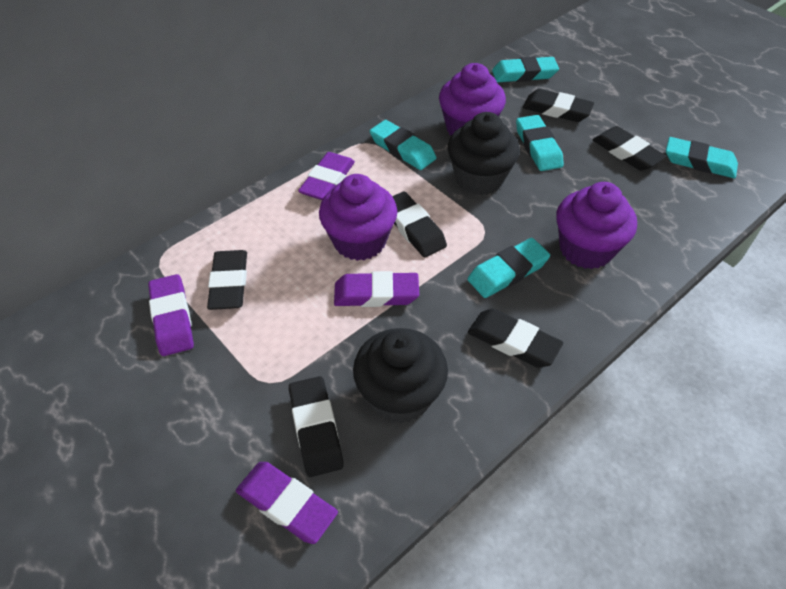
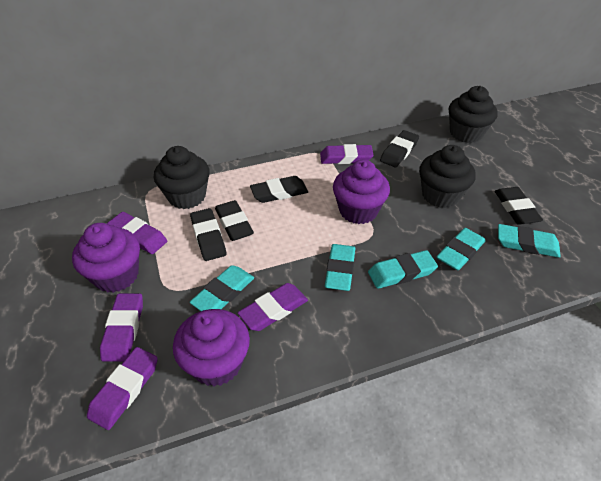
black cupcake: [353,328,448,423] [448,112,520,195] = 2 -> [154,146,210,209] [419,145,476,208] [449,86,498,143] = 3
black eraser: [207,250,247,310] [289,376,344,477] [392,191,447,257] [468,309,563,368] [523,89,594,122] [593,126,667,171] = 6 -> [190,208,226,261] [215,200,254,241] [250,176,308,203] [380,130,419,167] [495,187,543,225] = 5
purple eraser: [148,274,194,356] [236,462,338,544] [298,152,355,200] [334,271,419,307] = 4 -> [87,347,158,430] [100,293,143,362] [107,212,167,254] [238,283,308,331] [320,144,374,164] = 5

